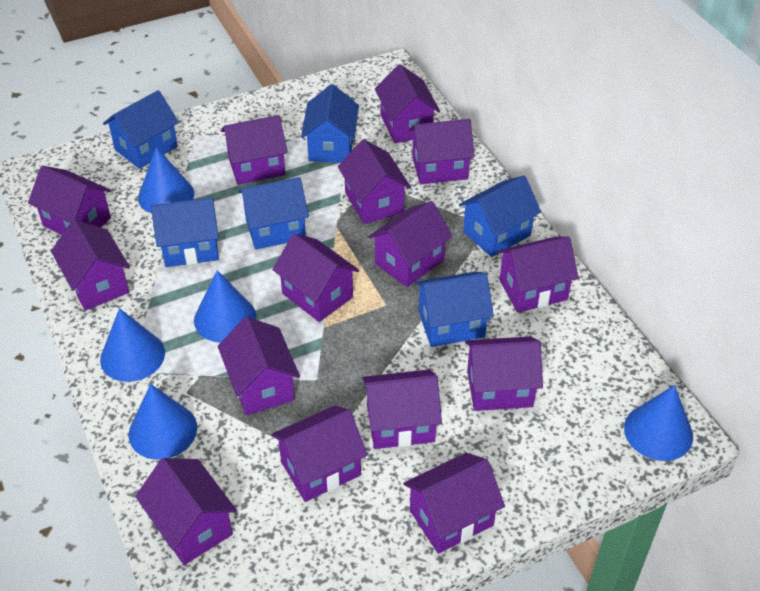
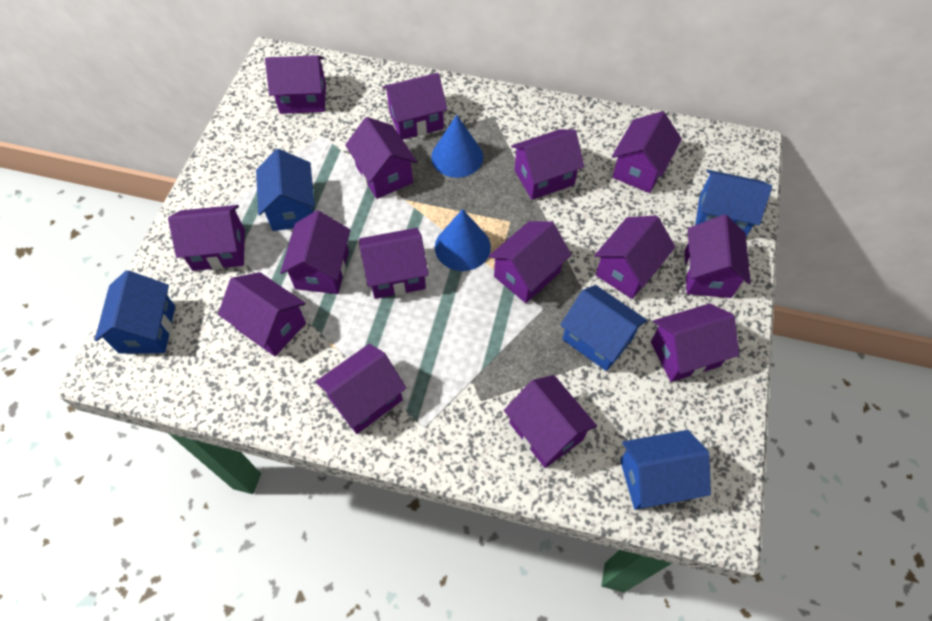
blue cone: [100,308,165,382] [129,384,197,460] [138,147,194,213] [194,270,256,342] [624,385,693,461] = 5 -> [431,115,483,178] [435,209,491,271] = 2
blue house: [103,90,179,169] [151,197,219,267] [238,177,309,249] [301,84,359,163] [415,272,494,347] [459,176,541,257] = 6 -> [95,270,175,354] [256,149,315,231] [560,285,647,371] [620,430,711,510] [695,170,772,237] = 5

